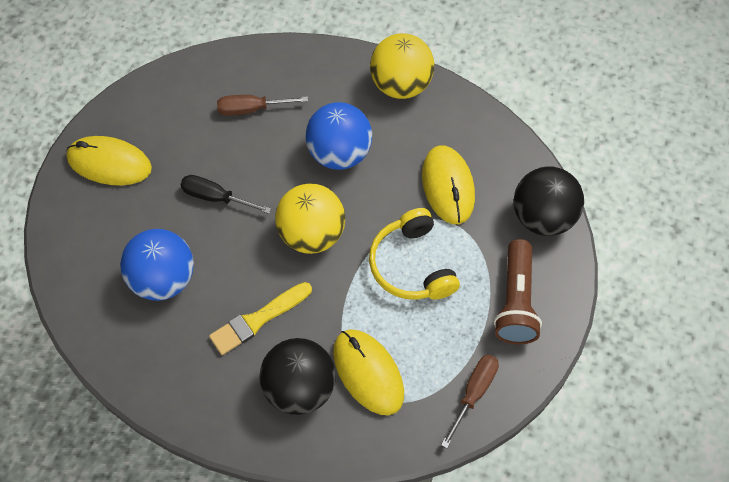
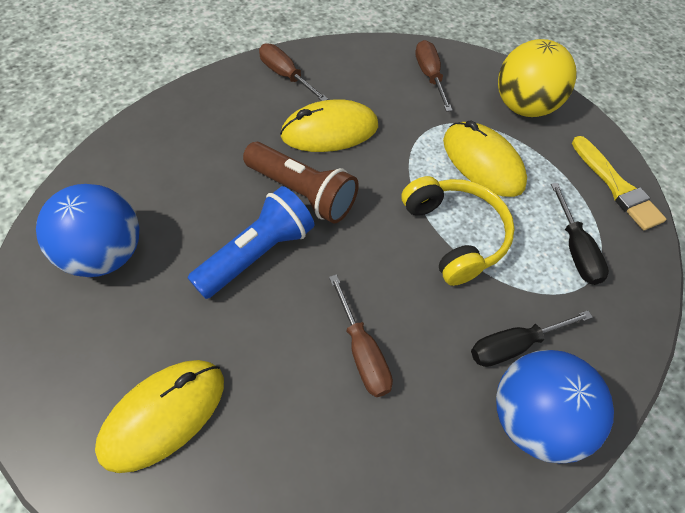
black ball: [259,338,336,415] [514,166,584,236] = 2 -> none = 0
black screwdriver: [181,175,271,214] = 1 -> [471,310,593,367] [551,183,609,285] = 2
blue flashlight: none = 0 -> [188,186,314,299] = 1
brown screwdriver: [217,95,308,116] [441,355,499,448] = 2 -> [259,43,328,101] [329,274,393,397] [415,40,453,112] = 3
yellow ball: [275,184,345,254] [370,33,434,99] = 2 -> [498,39,576,117] = 1

